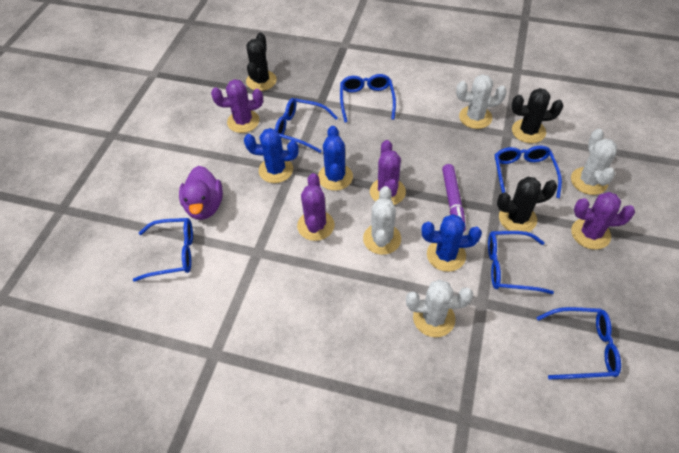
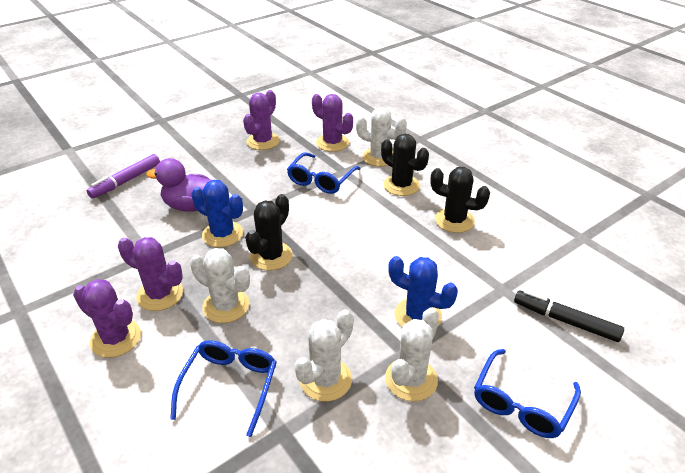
black marker: none = 0 -> [514,290,624,342] = 1
blue cactus: [244,128,299,183] [318,126,353,191] [422,214,482,272] = 3 -> [191,180,243,247] [388,256,458,327] = 2
blue glasses: [133,218,193,282] [275,98,338,153] [340,74,396,123] [488,231,554,294] [495,146,562,198] [536,307,621,379] = 6 -> [170,340,277,437] [287,152,361,194] [474,349,581,438] = 3

